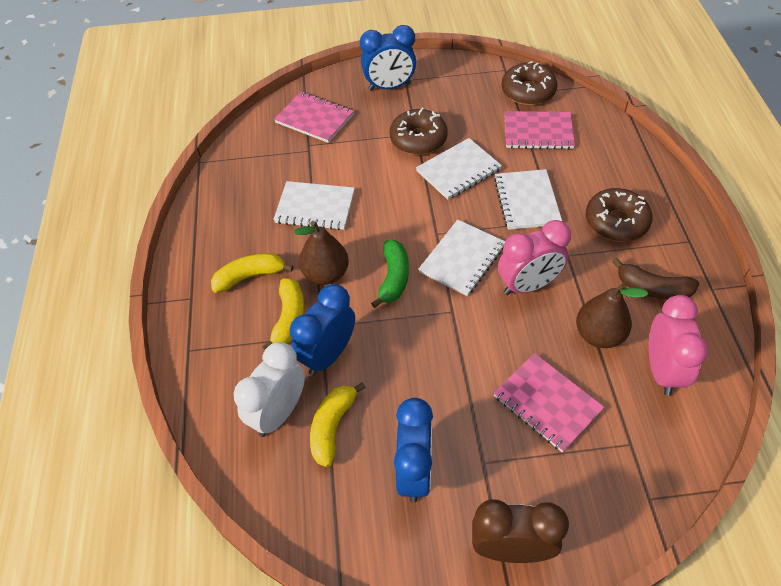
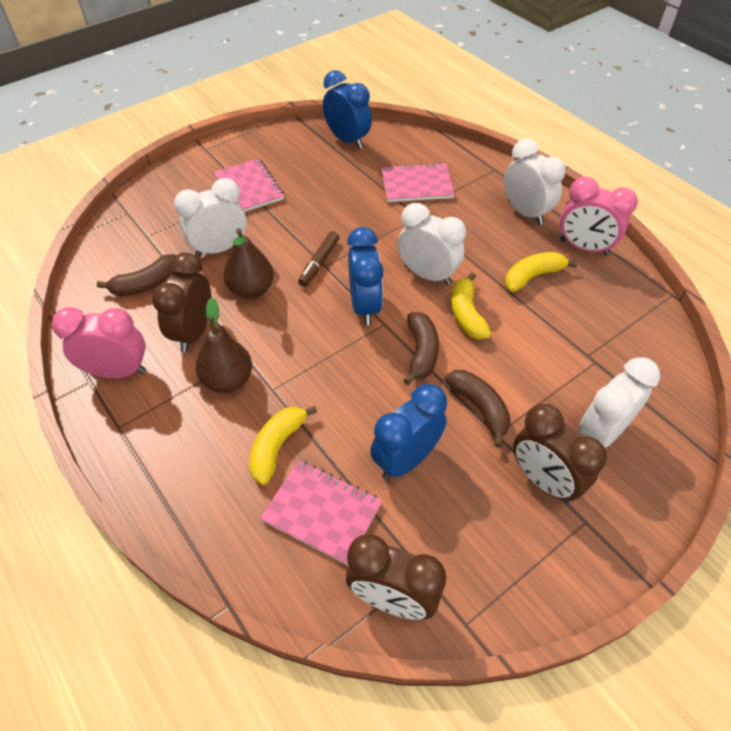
brown banana: [612,258,699,299] = 1 -> [97,254,176,296] [403,312,439,385] [444,370,511,448] = 3
brown clock: [472,499,569,563] = 1 -> [152,253,211,353] [346,534,446,620] [513,404,607,503] = 3
brown donut: [390,108,448,155] [501,61,557,105] [585,188,653,241] = 3 -> none = 0
brown marker: none = 0 -> [298,231,339,287] = 1
green banana: [371,240,409,308] = 1 -> none = 0
white clock: [234,342,305,437] = 1 -> [174,178,246,258] [398,203,466,285] [504,139,566,225] [578,357,660,448] = 4
white notebook: [273,181,355,230] [416,138,502,200] [419,220,505,296] [494,169,562,230] = 4 -> none = 0

